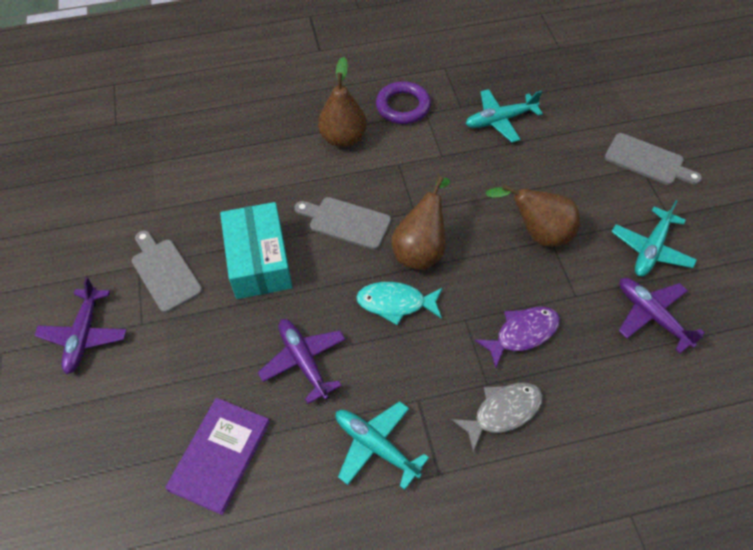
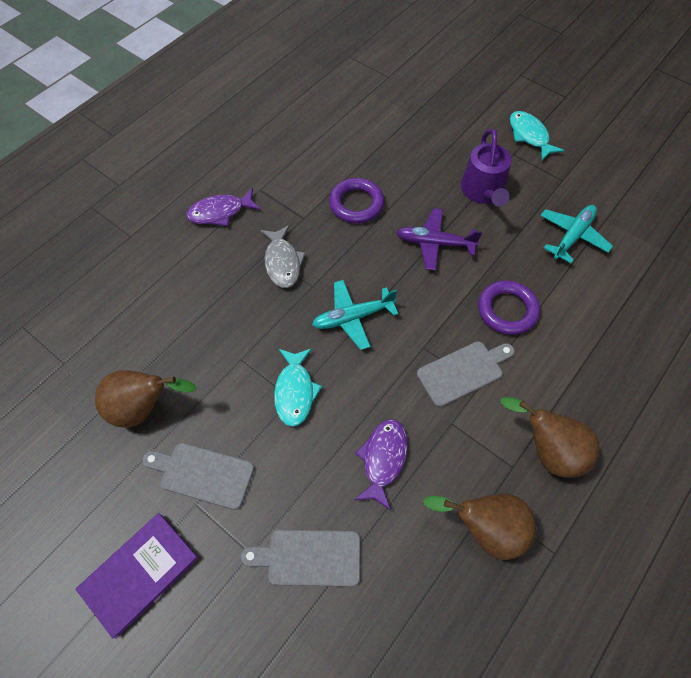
purple fish: [475,307,560,368] = 1 -> [186,188,261,226] [355,419,408,511] = 2
purple plane: [34,277,126,374] [258,319,346,404] [619,278,705,353] = 3 -> [396,208,482,271] = 1
purple ring: [376,81,431,124] = 1 -> [329,178,384,224] [478,280,540,335] = 2
purple watering can: none = 0 -> [461,129,512,207] = 1
turquoise box: [220,202,292,299] = 1 -> none = 0
turquoise fish: [356,282,443,325] = 1 -> [274,348,322,427] [510,111,565,161] = 2
turquoise plane: [336,401,429,490] [466,89,543,143] [612,200,697,277] = 3 -> [312,280,398,350] [540,205,613,263] = 2

